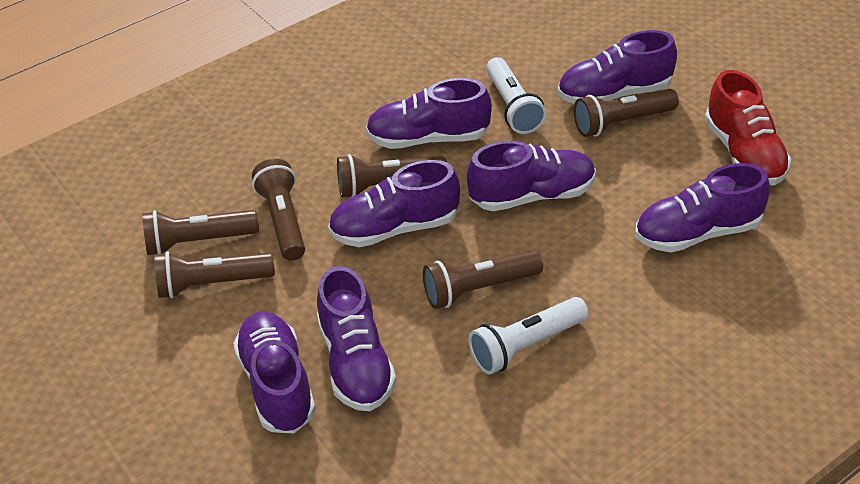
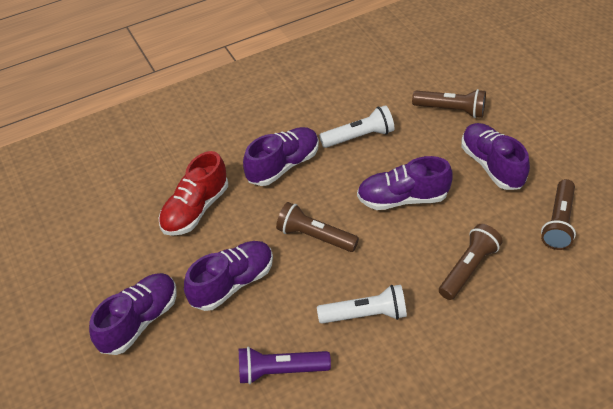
brown flashlight: [142,210,259,255] [154,251,275,298] [252,159,305,261] [337,154,447,197] [423,250,543,309] [574,89,679,137] = 6 -> [276,202,359,252] [412,89,486,118] [439,224,503,300] [541,179,576,250] = 4
purple flashlight: none = 0 -> [239,347,331,384] = 1
purple shoe: [233,312,316,433] [317,266,396,411] [328,160,460,247] [366,78,492,149] [467,141,596,211] [558,30,677,104] [635,163,770,253] = 7 -> [89,273,177,355] [184,241,273,311] [243,127,319,186] [357,156,453,210] [461,123,530,190] = 5

